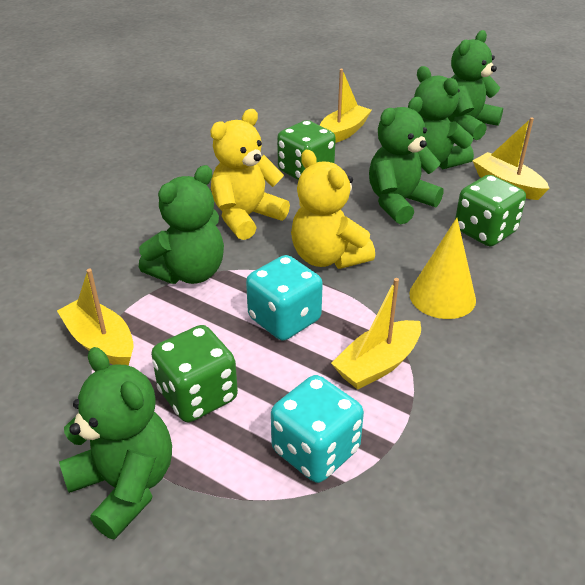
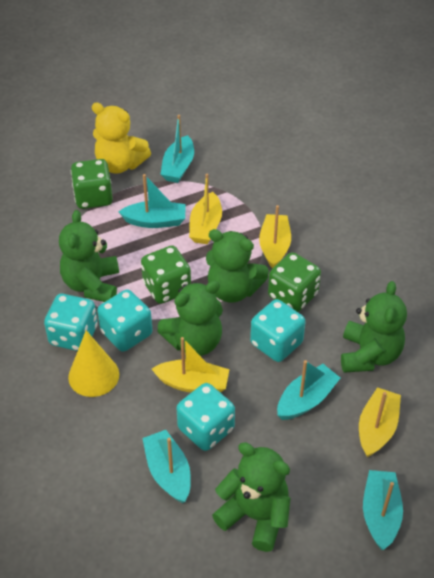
turquoise boat: none = 0 -> [119,174,186,228] [142,430,191,503] [160,115,194,183] [277,360,340,420] [363,470,403,550] = 5
turquoise dice: [246,255,323,341] [271,375,364,483] = 2 -> [44,294,98,351] [97,290,152,352] [176,383,235,451] [250,299,305,362] = 4
yellow teddy bear: [210,109,290,240] [291,150,375,269] = 2 -> [92,102,151,173] = 1

